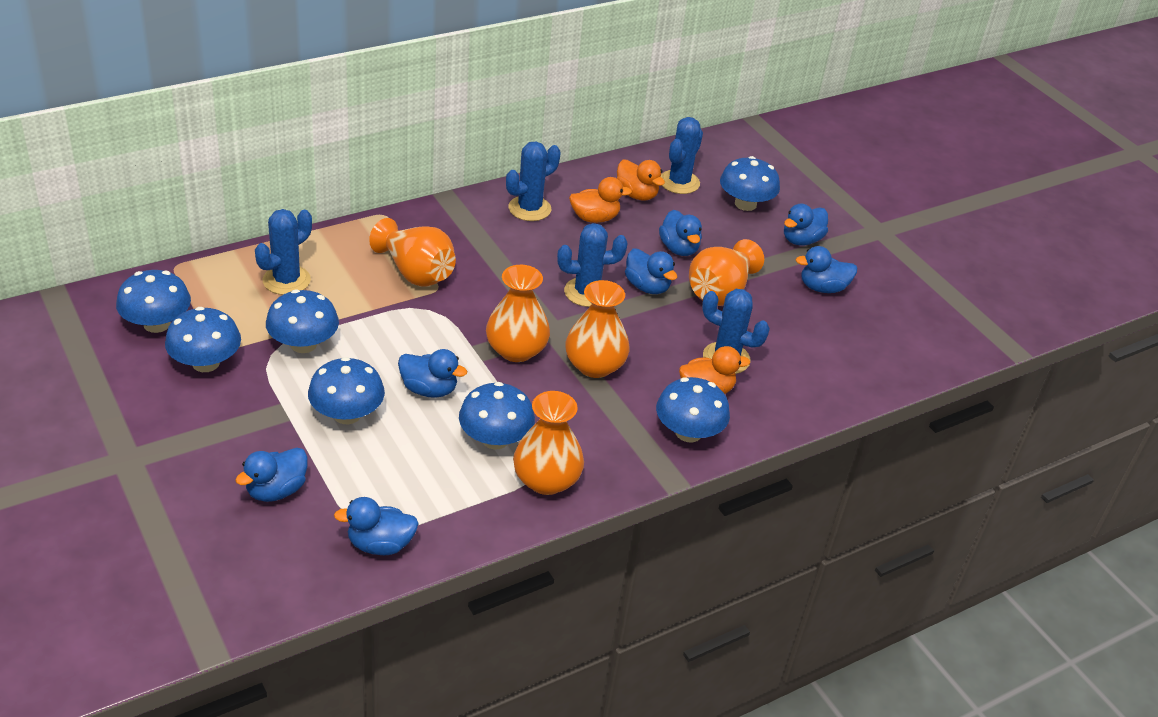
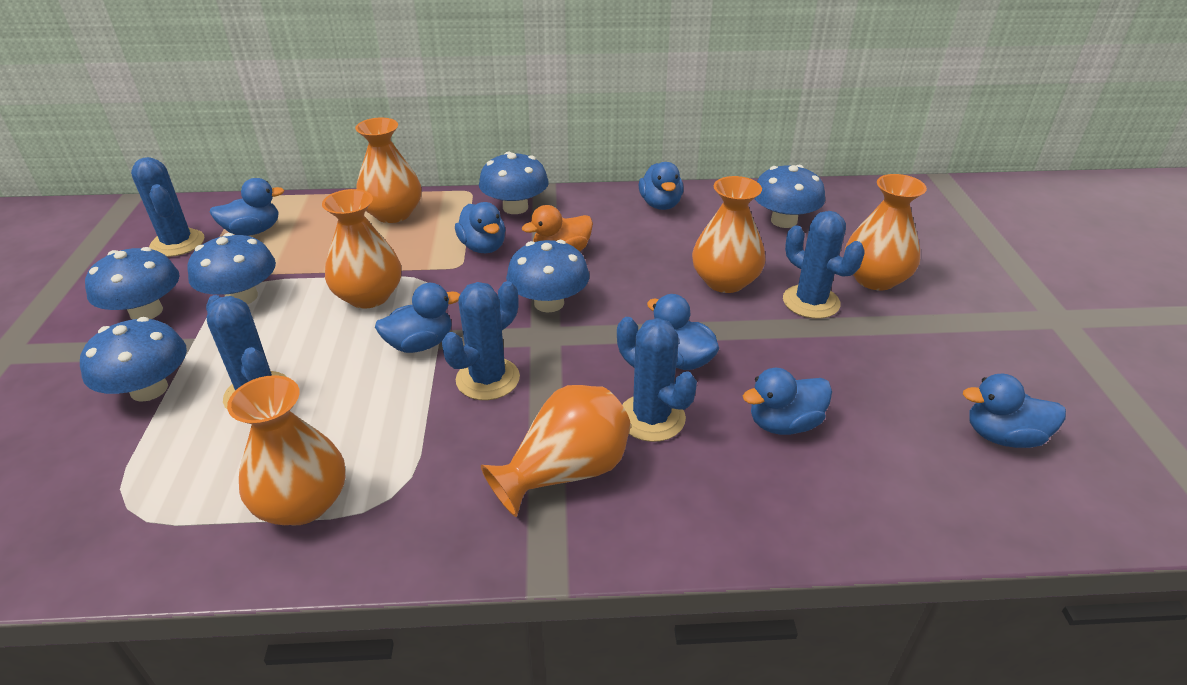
blue mushroom: [116,270,191,333] [165,307,241,372] [266,289,339,353] [308,357,385,424] [459,382,535,449] [656,377,730,442] [720,156,780,211] = 7 -> [80,317,187,402] [85,247,180,320] [187,233,276,304] [479,152,549,214] [506,240,590,312] [754,165,825,228] = 6
orange duck: [569,177,632,223] [617,160,665,200] [679,346,750,394] = 3 -> [522,205,593,252] = 1
orange vase: [369,218,456,287] [486,265,550,362] [513,391,584,495] [565,280,630,378] [689,239,764,306] = 5 -> [227,375,345,526] [322,189,401,309] [355,118,421,223] [481,385,631,517] [692,176,765,293] [845,174,927,290] = 6

